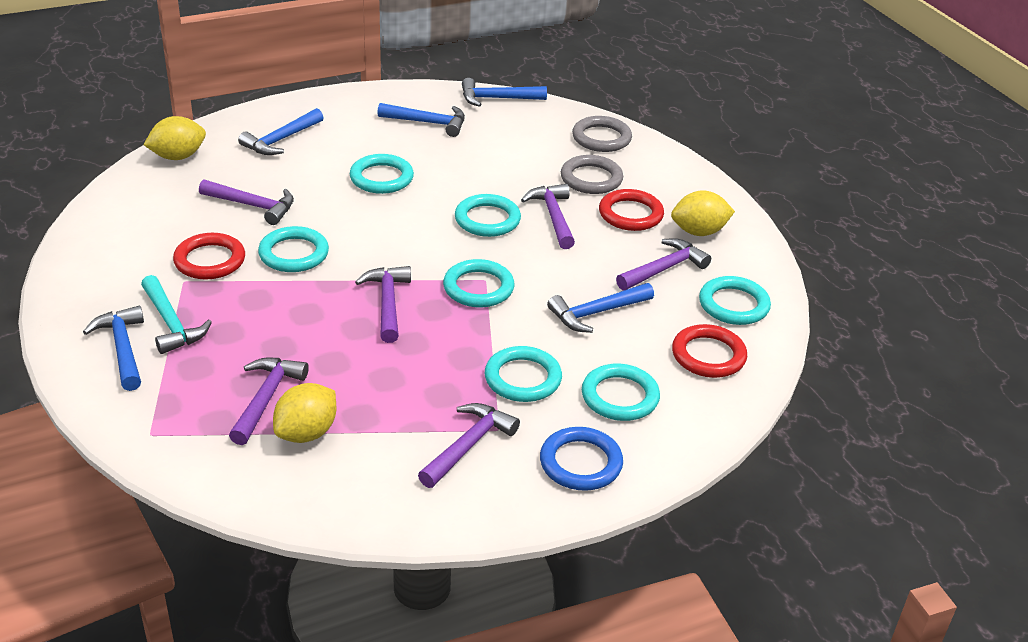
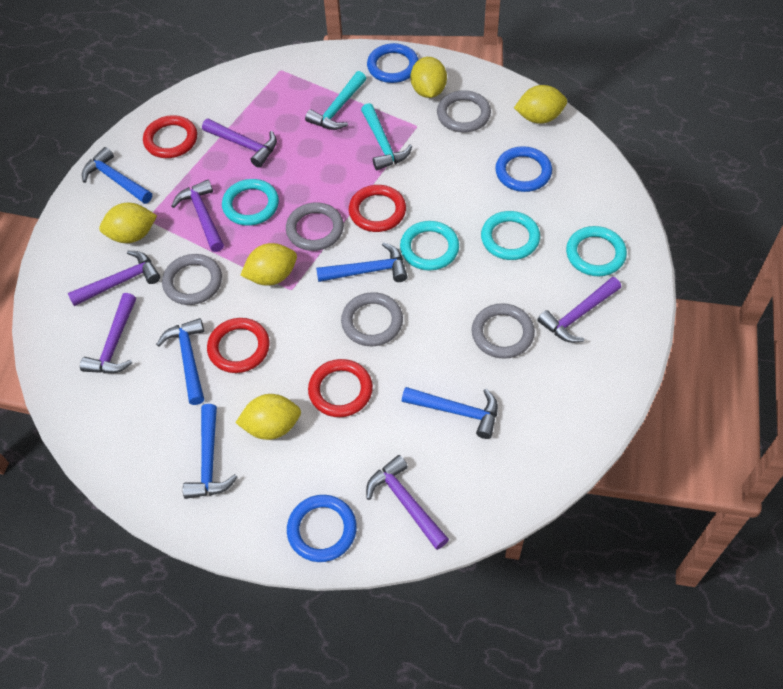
blue ring: [540,427,623,491] = 1 -> [287,495,357,562] [367,43,418,83] [495,146,552,192] = 3
grey ring: [561,155,623,194] [572,116,632,152] = 2 -> [162,254,222,305] [286,202,344,251] [341,292,403,346] [437,90,491,133] [472,303,535,359] = 5
red ring: [173,233,245,279] [599,189,664,231] [672,324,747,378] = 3 -> [143,115,197,158] [207,318,270,373] [308,359,373,417] [349,185,406,232] = 4
turquoise hammer: [141,275,212,354] = 1 -> [305,71,366,130] [361,103,412,170] = 2
turquoise ring: [258,226,329,272] [350,154,414,194] [443,259,514,307] [455,194,521,237] [485,346,562,402] [582,364,660,421] [699,276,771,325] = 7 -> [222,179,279,226] [400,221,459,270] [481,211,540,260] [566,226,627,276] = 4
yellow lemon: [144,116,206,160] [273,383,336,443] [671,190,735,236] = 3 -> [99,203,157,243] [235,394,301,440] [240,243,297,286] [411,57,447,98] [514,85,567,124] = 5

